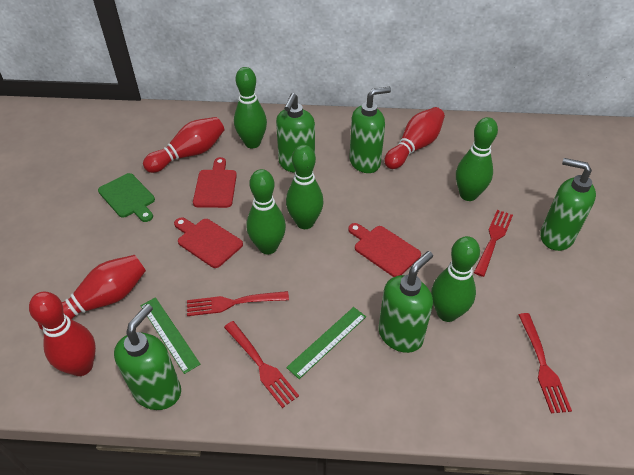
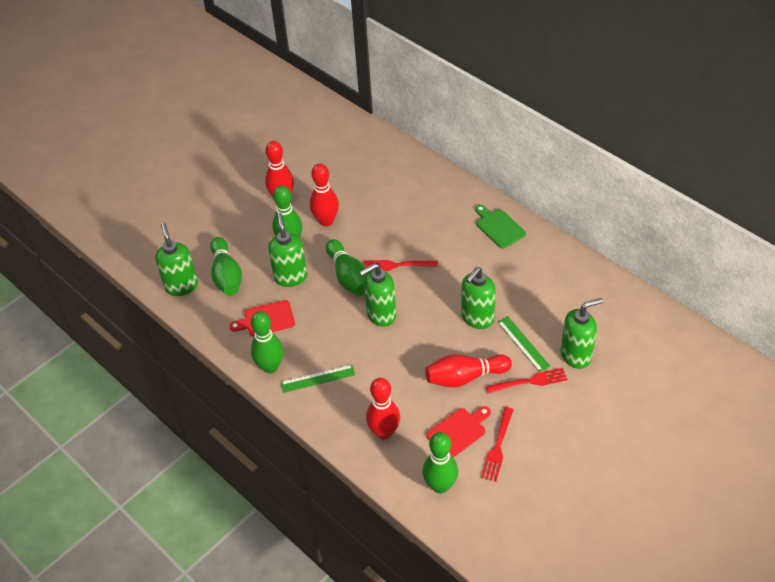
red cutting board: [174,218,243,268] [193,157,237,208] [348,223,421,277] = 3 -> [229,300,295,337] [426,406,491,457] = 2
red fork: [187,291,289,316] [224,321,299,408] [474,210,513,277] [519,313,572,413] = 4 -> [364,260,438,271] [481,407,513,482] [486,368,568,394] = 3

